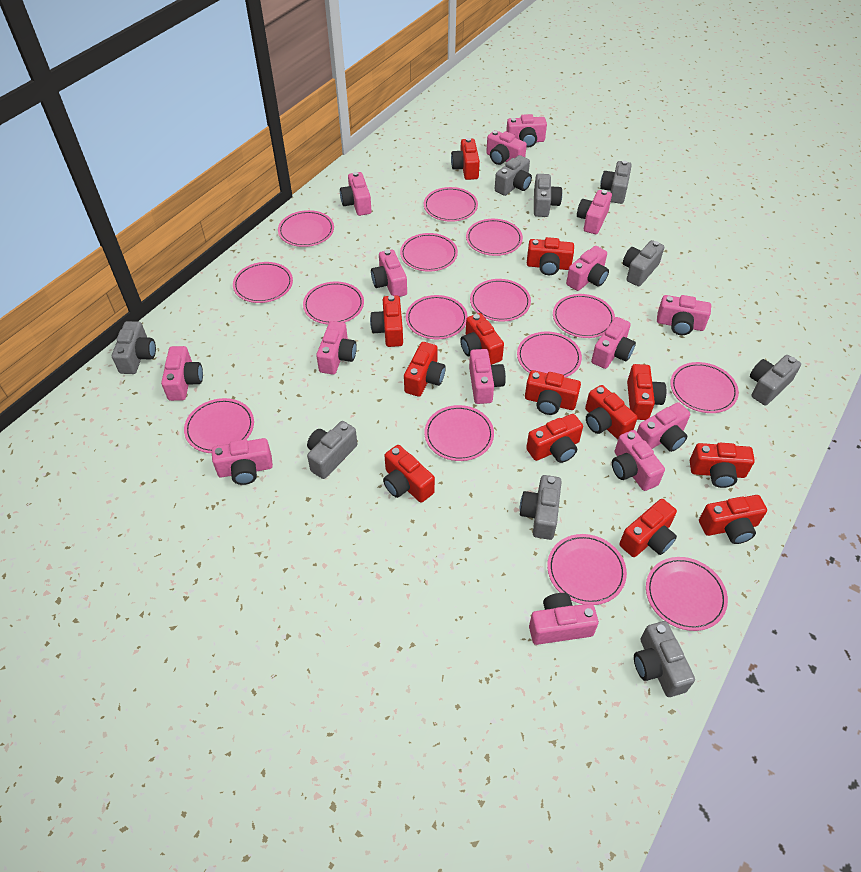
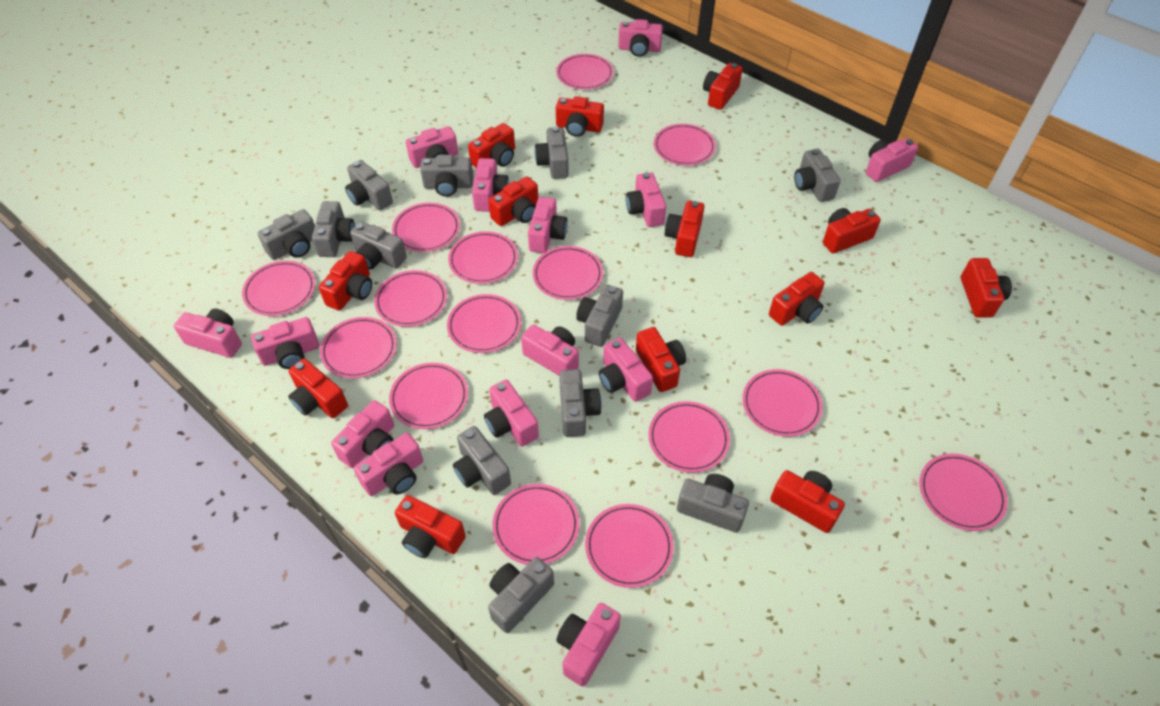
grey camera: [112,321,156,374] [307,421,357,479] [495,155,532,196] [520,475,562,540] [534,174,562,217] [600,160,632,204] [623,240,664,286] [634,621,695,697] [750,355,801,405] = 9 -> [258,209,315,260] [312,201,355,257] [345,160,393,210] [350,221,407,269] [420,155,473,197] [453,426,511,495] [488,557,554,633] [535,127,569,179] [559,369,601,437] [576,285,623,347] [677,474,749,533] [794,149,841,202] = 12
pink camera: [161,346,203,401] [212,438,273,485] [316,321,357,374] [340,172,372,216] [371,249,407,297] [469,349,506,404] [486,130,527,165] [506,114,547,148] [529,593,599,645] [566,246,609,291] [577,190,612,234] [591,317,636,369] [612,430,665,491] [637,402,690,452] [657,295,711,335] = 15 -> [174,308,242,358] [251,317,319,369] [331,400,394,468] [354,433,423,496] [406,126,458,168] [472,158,509,212] [484,380,539,447] [521,325,579,375] [528,197,567,253] [556,603,621,686] [599,337,653,402] [618,19,663,57] [626,172,666,227] [866,138,918,182] = 14

